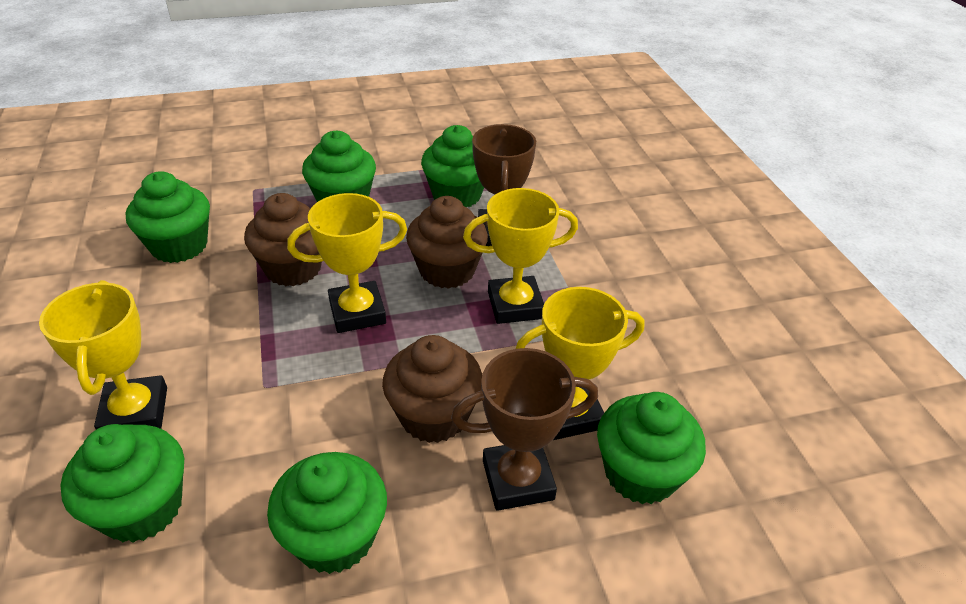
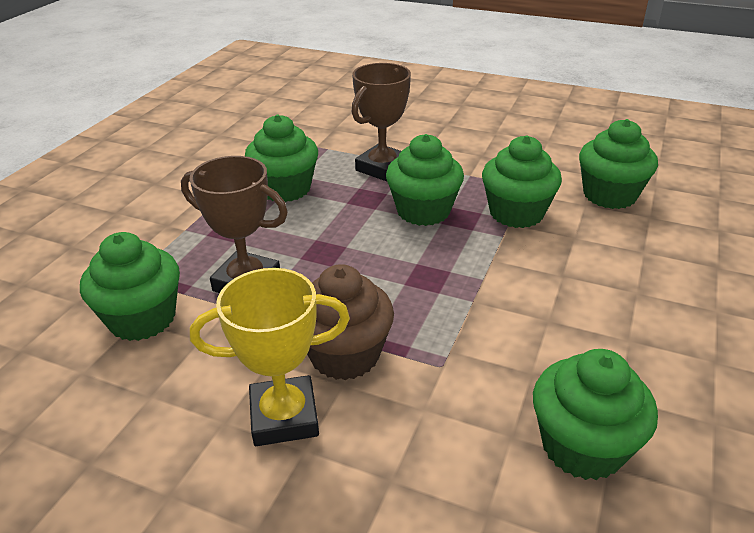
brown cupcake: [244,193,322,286] [382,335,482,443] [406,196,488,289] = 3 -> [307,264,394,380] = 1
yellow trophy: [39,280,167,429] [287,193,407,333] [463,188,578,324] [516,287,645,440] = 4 -> [190,268,350,446] = 1

